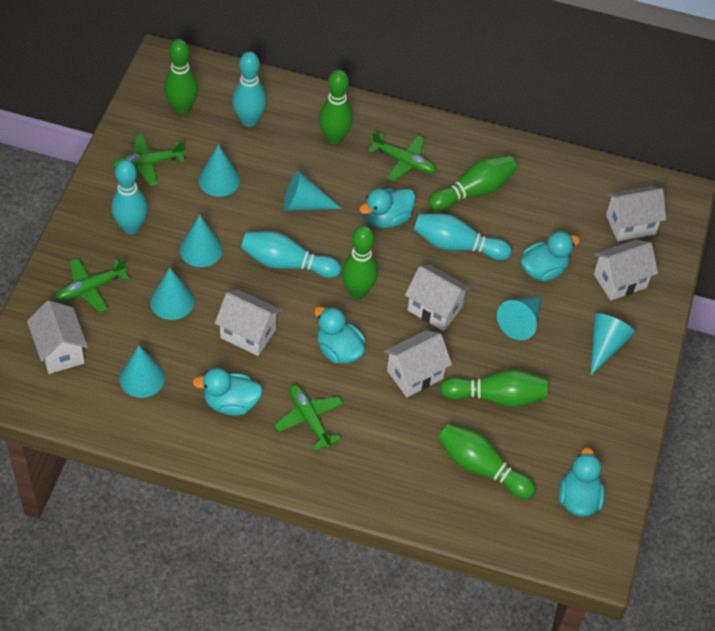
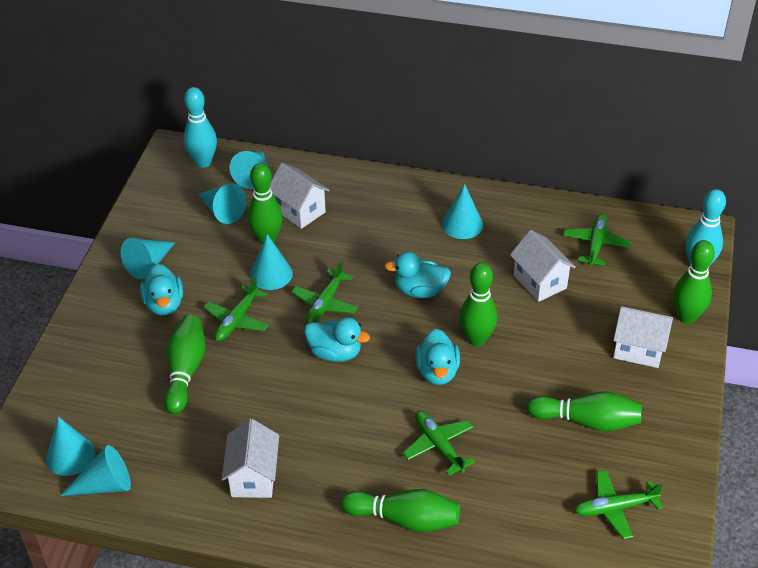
green plane: [55,258,130,312] [112,134,185,186] [274,384,344,451] [368,131,436,181] = 4 -> [203,277,269,341] [291,261,358,324] [403,411,475,476] [563,214,631,266] [574,470,663,539] = 5
turquoise bowling pin: [111,160,148,234] [232,52,266,127] [241,231,341,278] [413,213,512,260] = 4 -> [184,87,217,168] [686,189,726,266] = 2
turquoise duck: [192,368,263,416] [314,306,365,364] [359,189,416,228] [521,231,580,281] [559,448,605,517] = 5 -> [140,264,183,315] [304,317,370,362] [384,252,451,298] [415,329,460,385] = 4
white house: [27,301,88,374] [215,290,282,356] [384,330,452,397] [405,265,471,331] [594,240,658,301] [606,186,666,241] = 6 -> [222,419,279,498] [270,163,330,229] [510,230,576,302] [613,306,673,368] = 4

